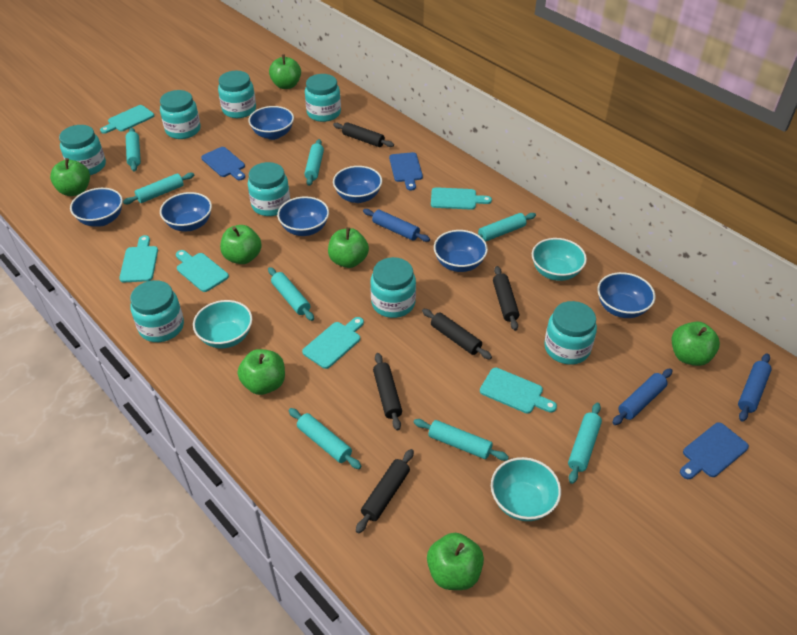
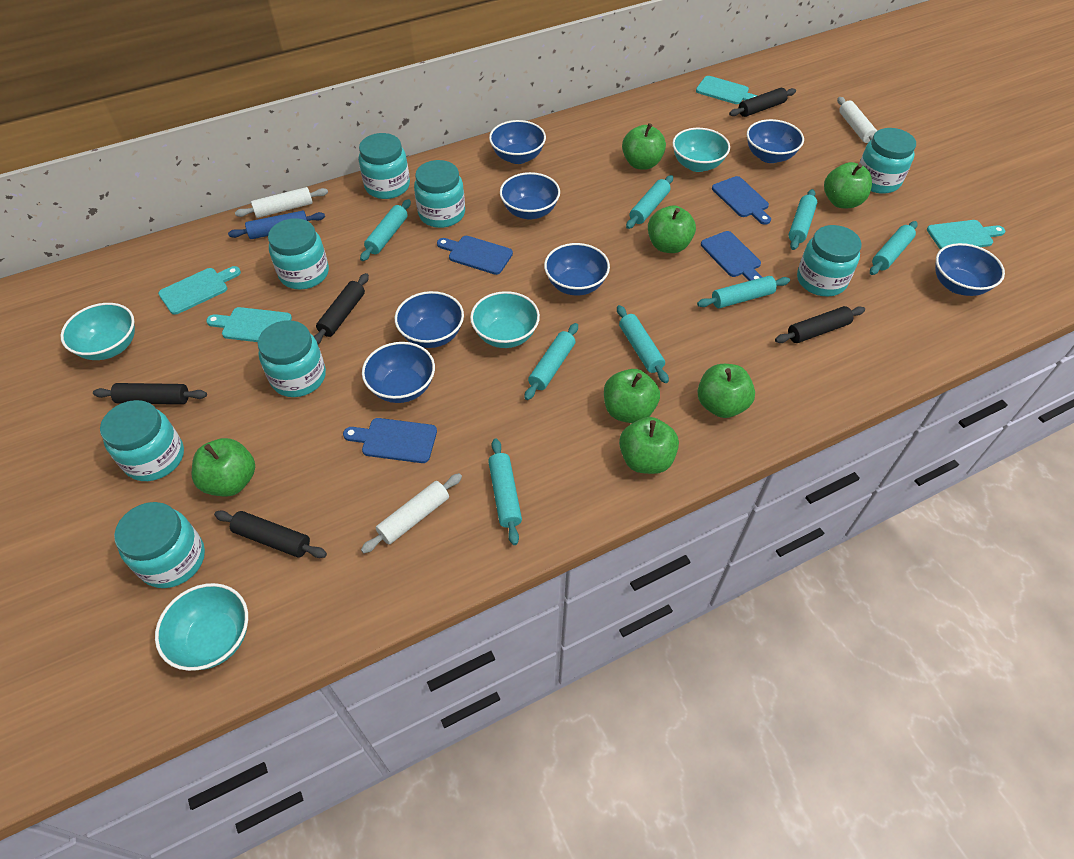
blue cutting board: [201,147,245,180] [389,152,423,191] [680,422,749,479] = 3 -> [343,418,437,463] [437,236,513,275] [701,231,762,281] [712,176,771,225] = 4
blue rolling pin: [363,209,430,242] [612,368,673,425] [738,353,772,421] = 3 -> [228,211,325,239] = 1
turquoise bowl: [193,300,252,348] [491,457,561,521] [532,238,587,281] = 3 -> [61,303,135,360] [155,583,248,671] [470,291,540,348] [672,128,730,172] = 4
turquoise cutting board: [100,105,154,134] [119,235,158,282] [176,250,229,292] [302,317,364,369] [431,187,492,210] [480,368,557,414] = 6 -> [158,266,241,315] [206,307,292,342] [696,76,758,104] [927,220,1005,250] = 4
white rolling pin: none = 0 -> [235,187,328,218] [361,473,462,553] [837,97,877,143] = 3

